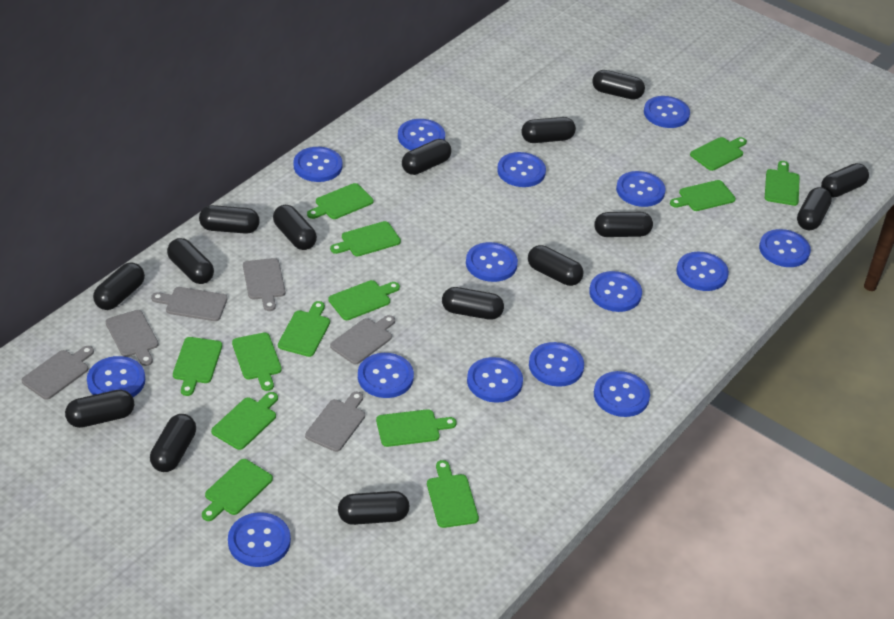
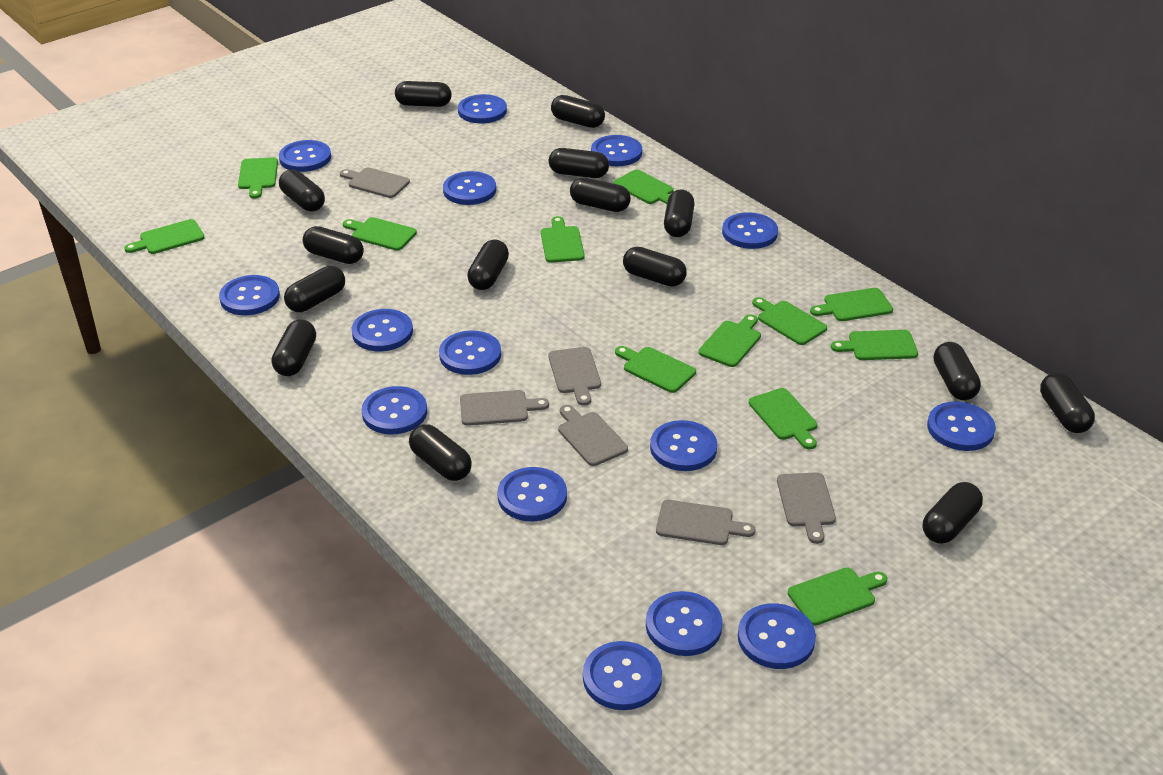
green cutting board: [173,337,222,396] [202,459,273,521] [211,392,278,450] [232,333,282,391] [278,301,330,357] [307,183,374,219] [328,280,400,320] [330,221,401,257] [376,409,457,447] [427,460,479,528] [670,180,736,211] [690,137,747,171] [765,161,800,206] = 13 -> [124,219,205,254] [238,157,278,199] [343,217,417,251] [541,216,585,263] [613,170,674,204] [615,346,696,393] [698,314,761,367] [749,388,817,449] [752,297,827,345] [788,567,887,626] [810,288,893,321] [831,330,918,360] = 12

